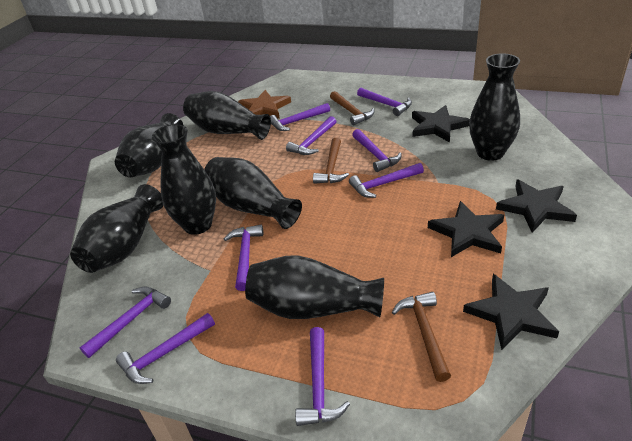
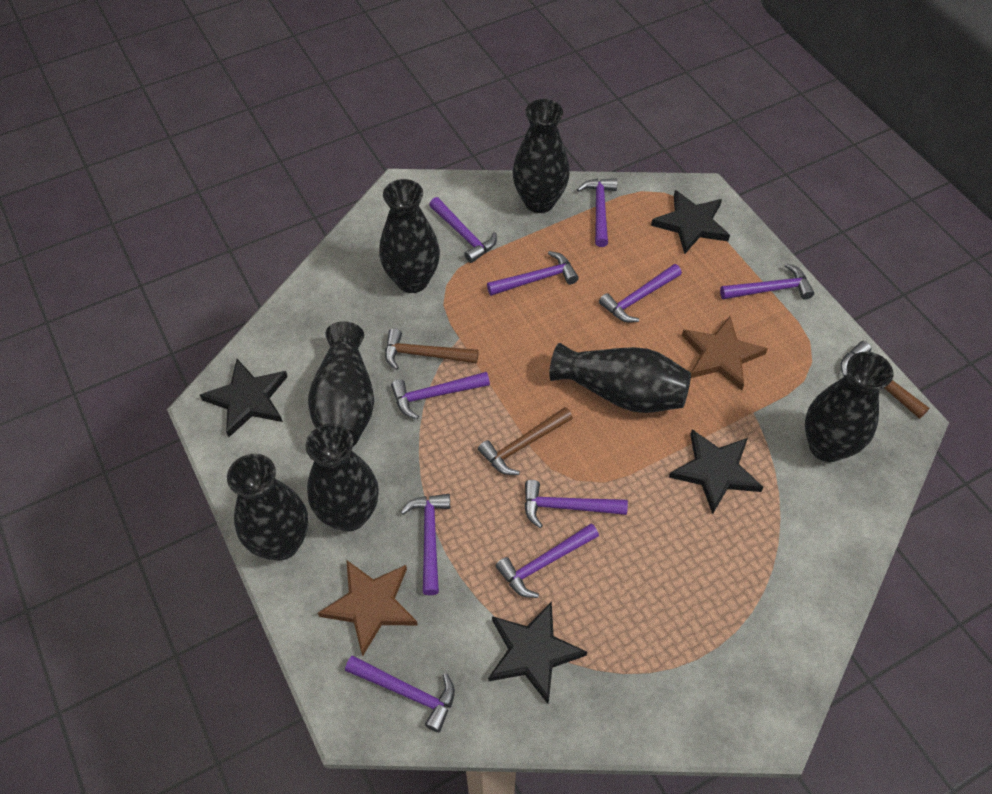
brown star: [238,90,291,119] = 1 -> [318,560,418,656] [682,316,768,390] = 2
purple hammer: [79,286,171,358] [116,313,215,384] [224,225,263,291] [270,103,330,131] [286,116,336,155] [295,327,350,426] [349,163,424,198] [352,129,402,172] [357,88,412,116] = 9 -> [345,656,455,733] [391,372,490,419] [401,494,450,595] [429,197,497,263] [487,251,579,296] [495,523,599,598] [524,480,628,528] [577,178,617,247] [599,264,682,322] [720,263,814,299] = 10

